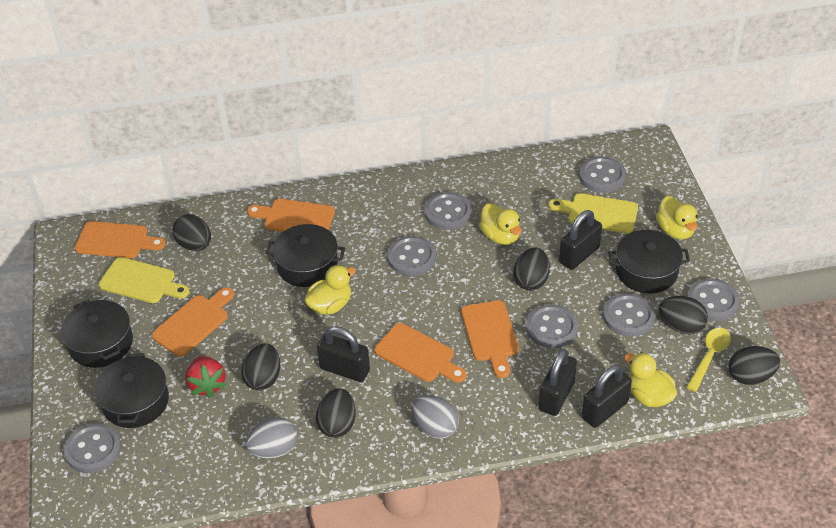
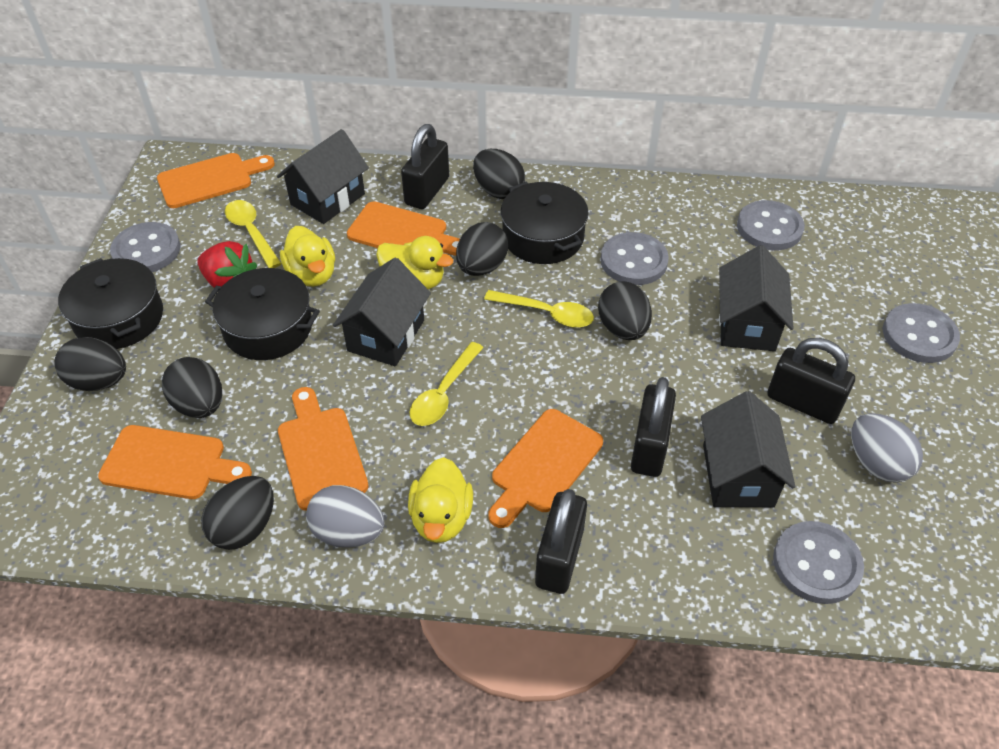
black house: none = 0 -> [277,129,369,224] [333,258,431,366] [701,391,795,507] [719,245,793,351] = 4
black pot: [61,299,133,368] [95,353,169,428] [266,224,345,287] [609,230,690,294] = 4 -> [58,258,163,349] [205,268,320,360] [501,182,589,264] = 3
grey button: [64,423,121,473] [387,236,436,276] [425,192,472,230] [526,304,578,348] [579,157,626,193] [603,293,655,337] [687,279,739,321] = 7 -> [110,222,181,272] [601,232,669,285] [737,200,805,250] [773,521,864,604] [883,303,960,363] = 5
yellow cutting board: [99,257,189,303] [549,193,638,234] = 2 -> none = 0
yellow duck: [304,265,356,315] [479,203,522,245] [624,352,677,407] [656,196,698,239] = 4 -> [280,226,335,287] [376,236,453,290] [408,457,473,543] = 3
yellow spoon: [686,327,731,392] = 1 -> [225,200,282,268] [410,342,484,426] [484,290,594,328] = 3

